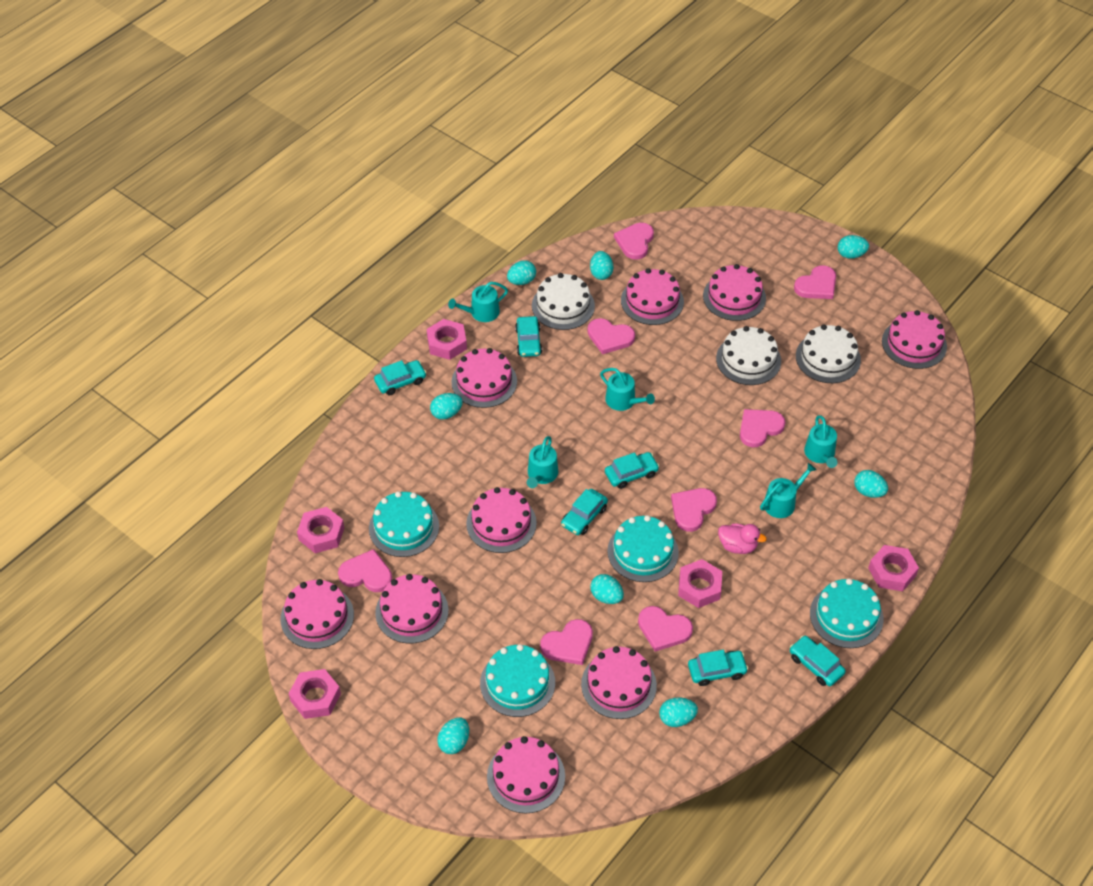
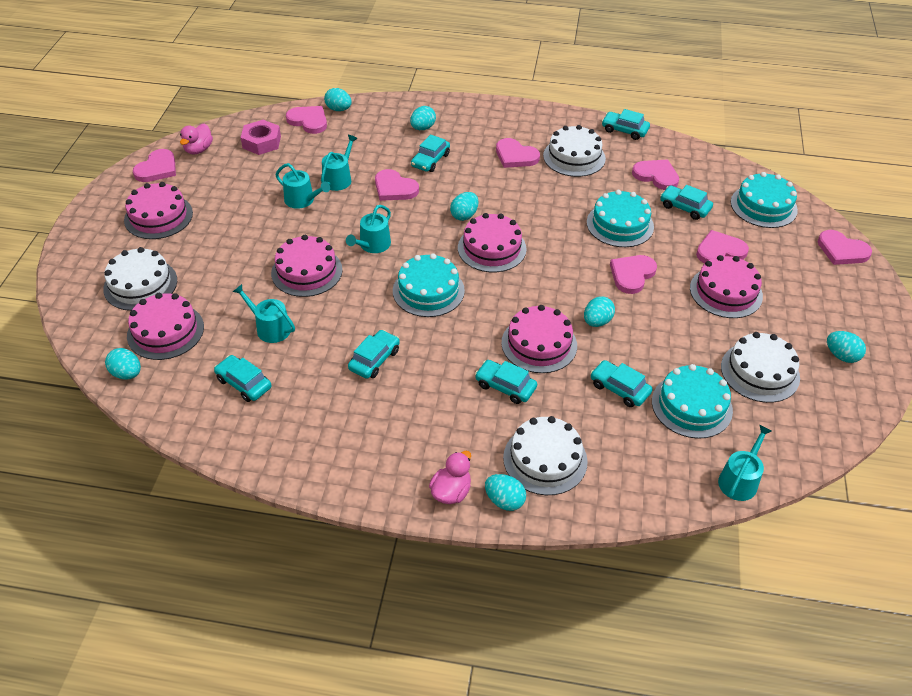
pink cake: [281,579,354,649] [375,574,449,643] [451,348,517,408] [466,487,537,553] [487,736,565,813] [581,646,657,719] [621,268,684,325] [703,264,766,321] [882,310,947,369] = 9 -> [124,182,193,239] [127,293,204,360] [271,235,343,297] [458,213,527,272] [501,305,577,373] [690,255,763,318] = 6
pink duck: [718,523,767,554] = 1 -> [180,124,213,154] [429,451,471,504] = 2
pink nut: [289,669,341,719] [297,507,344,553] [427,319,467,360] [678,559,722,608] [868,545,919,591] = 5 -> [241,120,281,155] = 1
turquoise car: [374,360,427,395] [515,316,542,357] [561,489,608,535] [605,452,659,489] [688,650,748,686] [790,635,846,686] = 6 -> [214,355,272,402] [348,330,400,379] [411,134,450,172] [475,360,537,404] [590,360,653,407] [602,109,650,140] [660,185,713,220] = 7
turquoise egg: [430,393,463,420] [437,717,469,754] [507,260,536,285] [590,251,613,280] [590,574,624,604] [659,697,698,727] [838,235,869,259] [854,470,888,498] = 8 -> [105,348,141,379] [324,88,352,111] [410,106,436,130] [450,192,478,221] [485,474,526,511] [584,296,615,327] [827,331,866,363] = 7
white cake: [532,273,595,330] [716,326,781,385] [796,325,861,383] = 3 -> [103,247,177,311] [503,416,588,495] [543,125,606,177] [721,332,800,403] = 4

